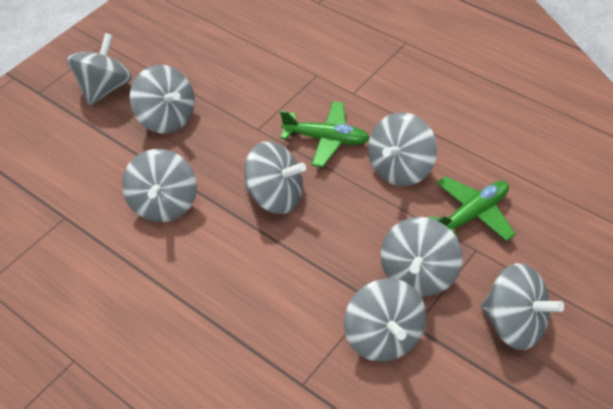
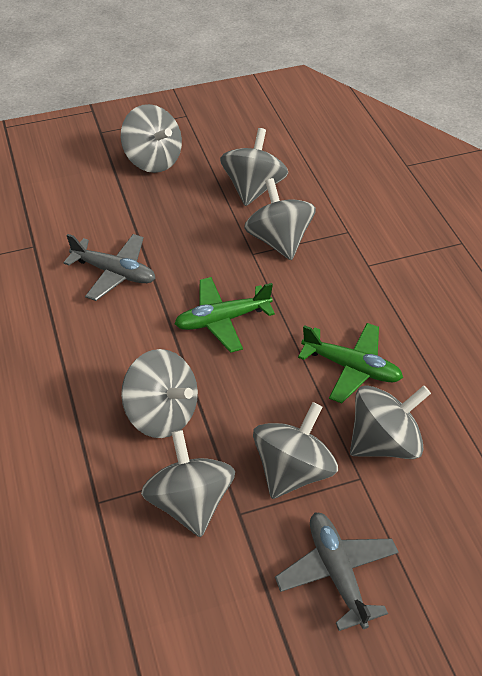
grey plane: none = 0 -> [63,234,156,301] [275,513,399,631] = 2
grey spinning top: [67,33,132,106] [122,149,197,222] [130,65,195,133] [244,141,306,214] [344,279,426,362] [368,112,437,186] [381,217,463,296] [481,263,564,350] = 8 -> [121,104,182,173] [121,349,198,438] [141,430,235,537] [220,128,288,206] [244,178,316,260] [253,402,338,499] [350,385,431,459] = 7

